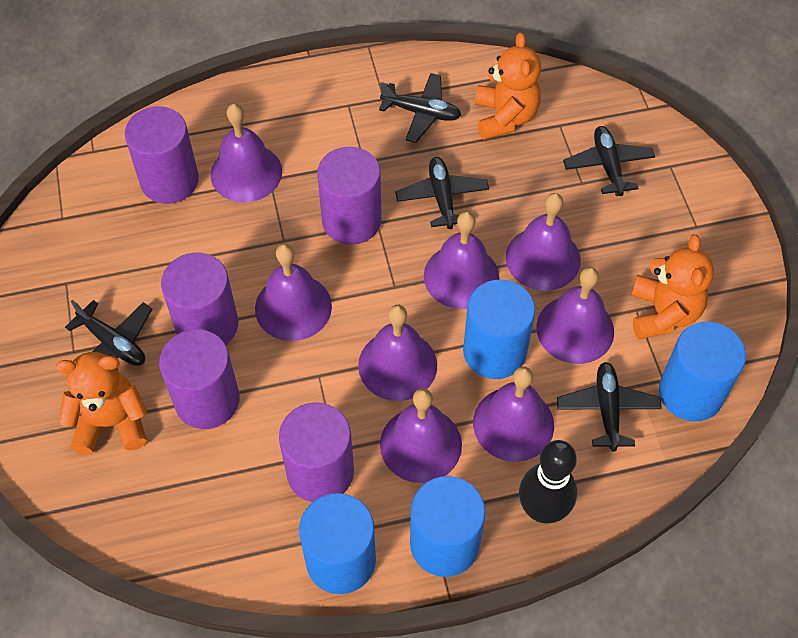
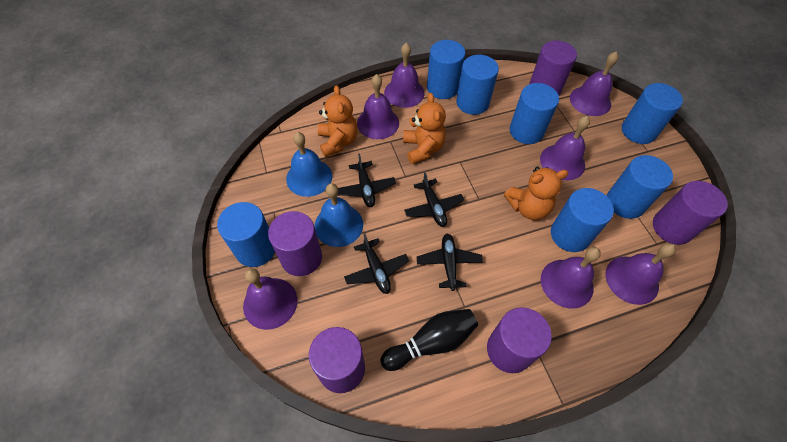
black plane: [65,300,152,366] [379,73,461,143] [395,157,489,229] [557,362,662,452] [563,126,655,196] = 5 -> [338,154,396,207] [344,234,409,294] [404,172,464,227] [417,234,483,291] = 4
blue bell: none = 0 -> [286,132,332,197] [314,183,363,247] = 2
blue cylinder: [299,493,376,594] [410,476,485,577] [463,280,535,379] [659,322,746,422] = 4 -> [217,202,275,267] [427,40,465,99] [456,55,499,115] [510,83,559,144] [551,188,614,252] [607,155,673,219] [622,83,683,144] = 7
purple bell: [211,104,282,202] [255,244,332,341] [358,305,437,401] [380,388,462,483] [424,211,499,309] [473,366,554,462] [506,193,581,291] [536,267,614,364] = 8 -> [243,268,298,330] [357,74,399,139] [384,43,425,108] [540,116,590,180] [541,247,601,308] [570,51,619,116] [605,243,676,305] = 7

